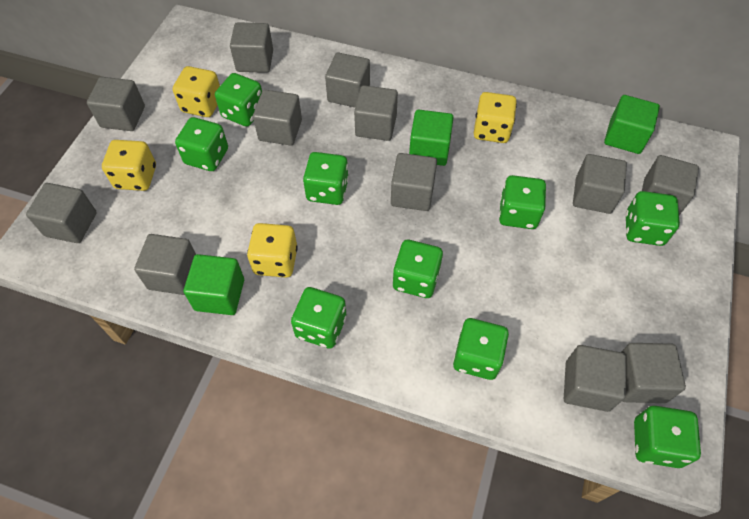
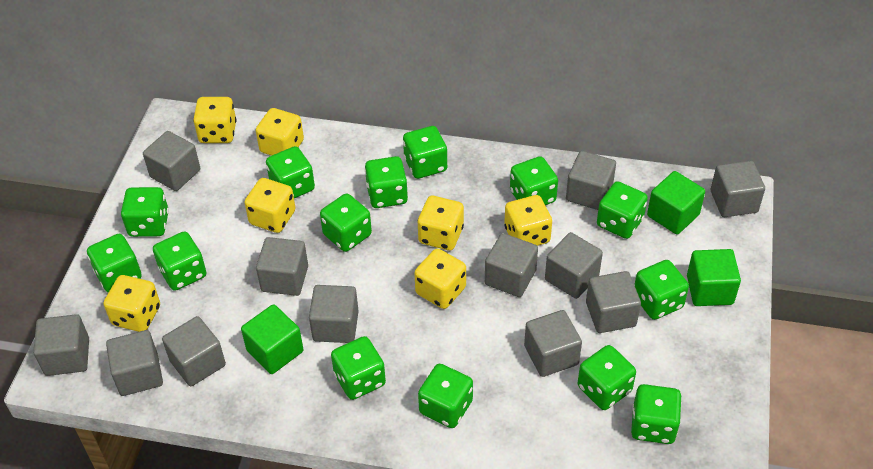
green dice: [175,117,228,171] [215,73,262,127] [291,287,346,349] [303,152,349,205] [393,240,443,298] [453,318,509,380] [499,175,546,229] [626,191,680,246] [634,406,701,468] = 9 -> [87,234,142,293] [121,187,169,237] [153,231,206,291] [266,146,315,198] [320,193,372,252] [331,336,386,400] [365,156,408,208] [403,126,447,179] [418,364,473,428] [510,156,558,205] [578,345,636,410] [597,181,648,239] [631,384,682,444] [634,260,689,320] = 14
yellow dice: [102,140,156,191] [173,66,220,117] [247,223,298,278] [474,92,517,143] = 4 -> [103,275,160,332] [193,97,236,143] [245,178,295,233] [256,108,304,156] [414,249,466,309] [418,196,464,251] [504,195,552,246] = 7

